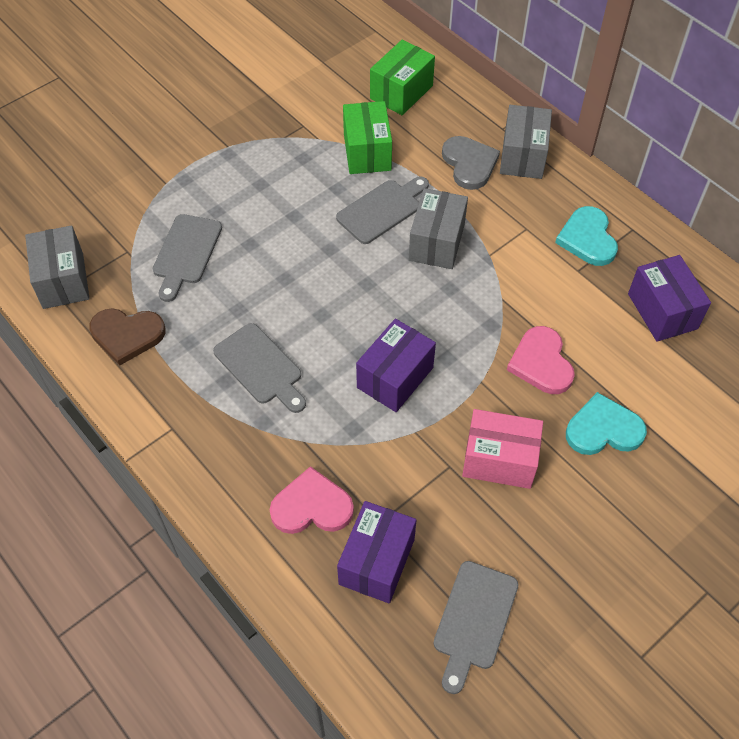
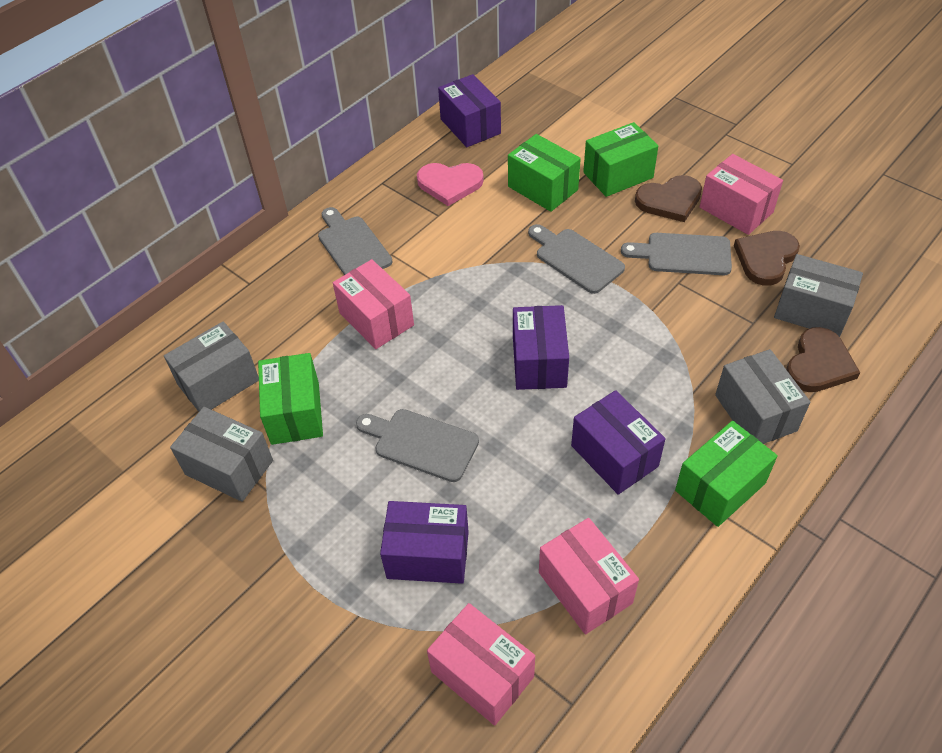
brown heart: [89,308,165,366] = 1 -> [635,175,702,222] [734,231,800,286] [786,327,860,392] = 3
green box: [343,101,392,174] [370,40,435,115] = 2 -> [258,353,323,445] [508,134,581,212] [583,122,658,197] [675,421,778,527] = 4
grey box: [25,225,90,309] [409,188,468,269] [500,105,552,179] = 3 -> [164,322,259,412] [170,407,273,502] [715,349,810,444] [774,254,863,337] = 4
grey heart: [442,136,500,190] = 1 -> none = 0
pink box: [462,409,543,489] = 1 -> [333,259,414,349] [427,603,535,725] [539,518,639,635] [700,154,783,235] = 4
pink heart: [270,466,354,534] [507,326,575,394] = 2 -> [417,163,484,206] = 1
purple box: [337,501,416,603] [356,319,436,412] [628,255,711,342] = 3 -> [380,501,469,584] [438,74,501,147] [513,305,569,390] [571,390,666,495] = 4
turquoise heart: [555,206,618,266] [566,392,647,455] = 2 -> none = 0

